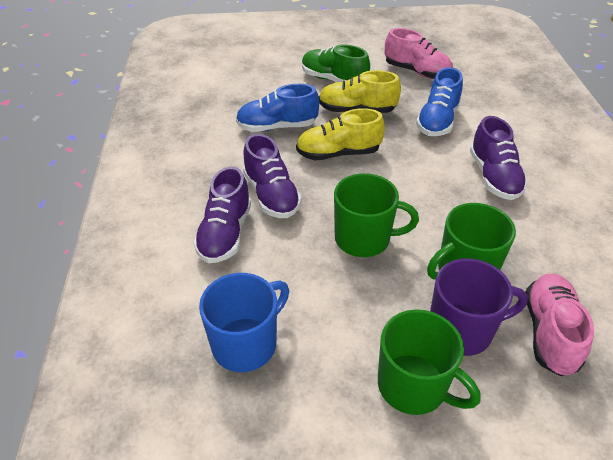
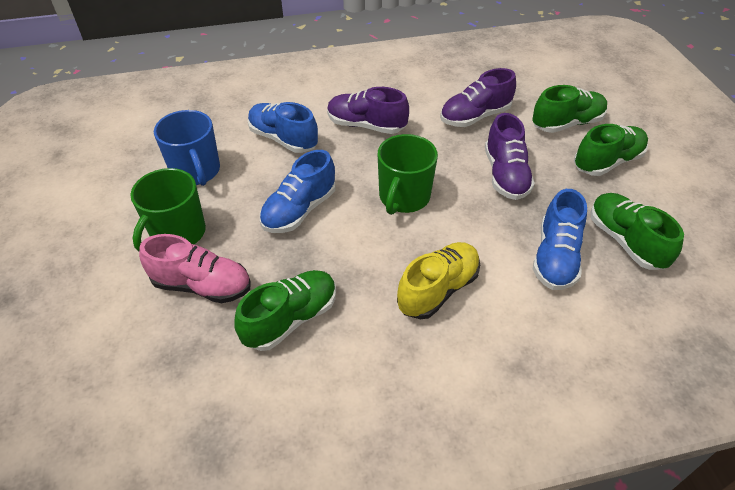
blue shoe: [236,84,319,132] [416,67,463,136] = 2 -> [248,102,318,153] [260,150,336,233] [533,189,587,290] = 3
green mug: [334,173,419,257] [378,309,481,415] [427,203,516,280] = 3 -> [130,168,206,252] [378,134,438,215] = 2
green shoe: [302,45,370,82] = 1 -> [234,270,336,351] [532,85,608,133] [574,124,648,176] [590,193,684,270] = 4
pink shoe: [385,28,453,79] [525,274,594,376] = 2 -> [139,234,251,303] = 1
purple mug: [430,258,528,356] = 1 -> none = 0
yellow shoe: [296,108,385,160] [319,70,401,113] = 2 -> [397,242,480,319] = 1

